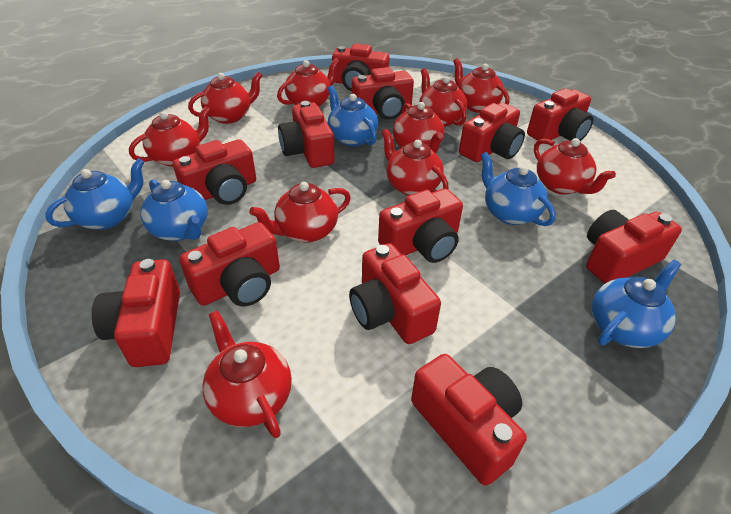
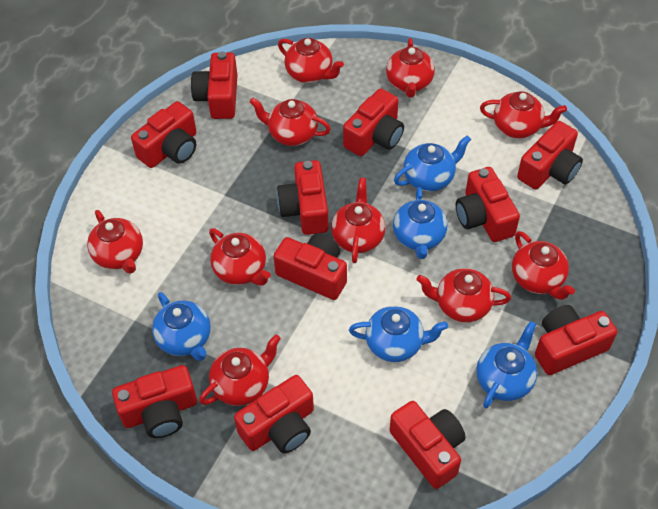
red camera: [92,259,180,367] [173,139,256,205] [179,222,280,307] [278,101,334,168] [332,44,390,91] [349,243,441,344] [352,67,414,120] [378,188,463,263] [411,354,527,486] [459,102,525,162] [527,88,593,141] [586,210,682,284] = 12 -> [112,365,197,438] [131,101,197,168] [191,51,237,119] [234,375,314,453] [273,233,347,300] [277,160,329,235] [343,88,404,156] [390,401,466,489] [456,167,520,242] [517,121,583,189] [535,305,617,375] = 11

